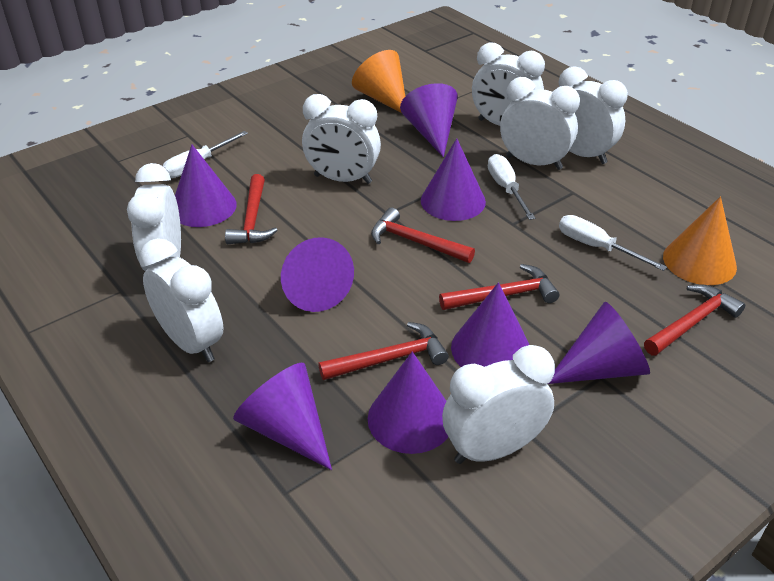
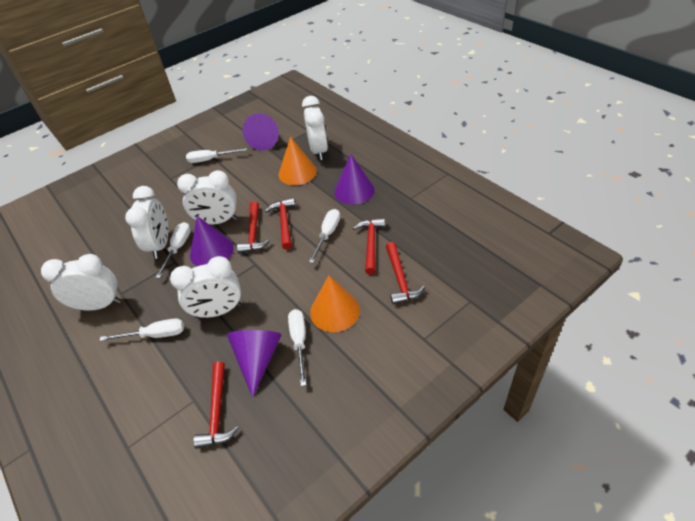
purple cone: [175,144,237,227] [233,363,332,470] [281,237,354,312] [368,352,448,454] [400,83,458,157] [421,138,486,221] [451,282,529,367] [548,302,650,384] = 8 -> [190,216,234,266] [227,330,282,397] [242,113,279,151] [334,154,375,205] = 4
white clock: [127,163,181,271] [139,238,223,362] [302,94,381,184] [442,345,555,464] [472,42,545,126] [500,77,580,170] [559,66,628,164] = 7 -> [41,254,121,311] [125,186,168,259] [170,256,241,318] [177,170,237,224] [302,96,328,160] = 5
white screwdriver: [163,131,248,178] [488,154,535,220] [559,215,667,271] = 3 -> [99,318,184,341] [155,222,191,278] [186,148,247,163] [288,309,306,386] [309,209,340,263] = 5

